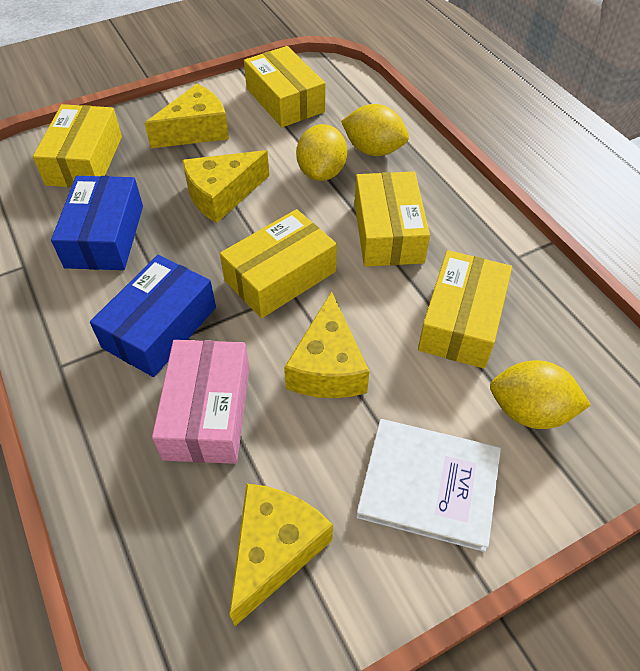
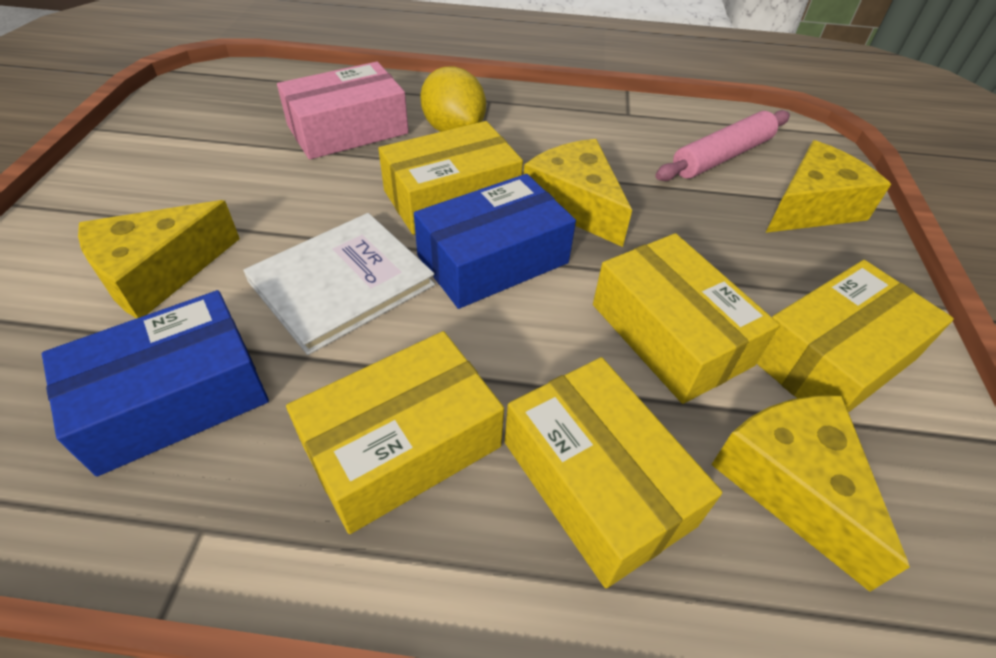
pink rolling pin: none = 0 -> [655,110,790,181] = 1
yellow lemon: [296,124,347,181] [341,104,409,156] [490,360,591,429] = 3 -> [420,66,486,132] = 1

